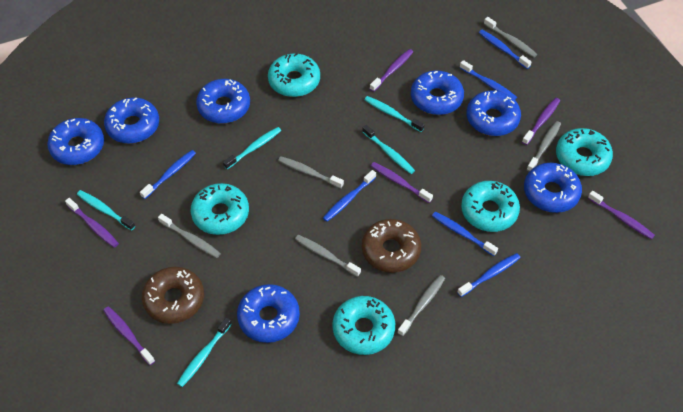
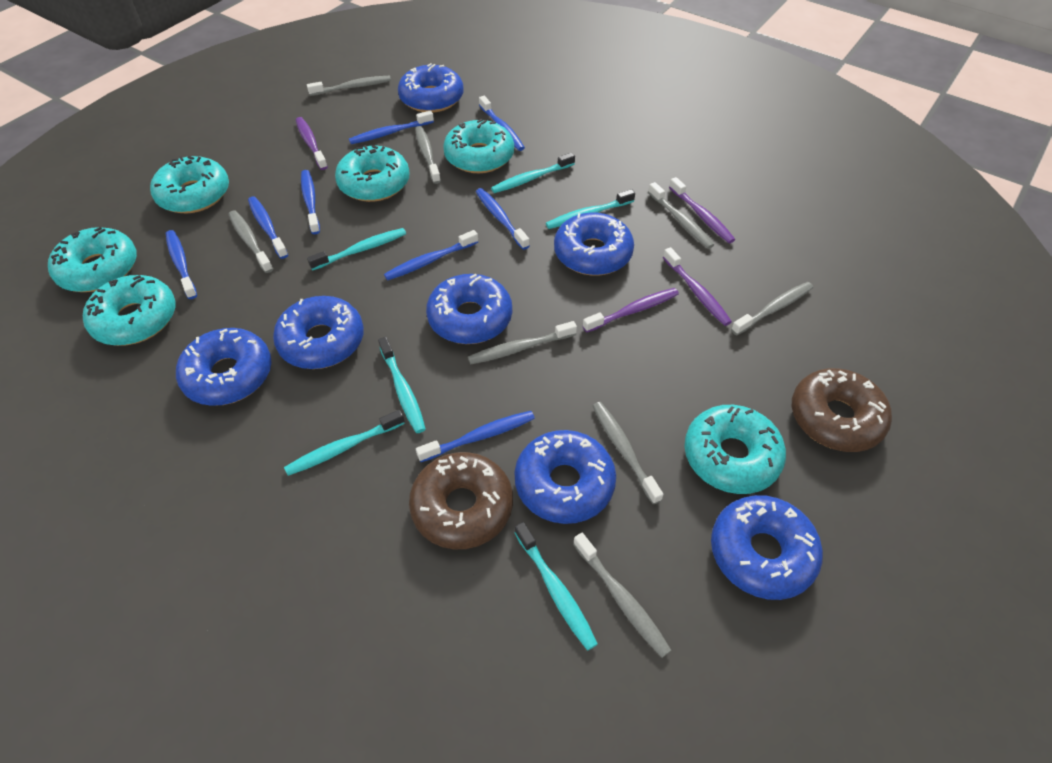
blue toothbrush: [140,150,196,199] [323,170,376,222] [432,212,498,256] [457,253,521,297] [460,60,517,100] [479,30,531,69] = 6 -> [166,230,197,299] [248,196,288,259] [301,170,320,234] [349,110,434,144] [384,230,478,280] [416,411,535,462] [476,188,530,250] [479,96,525,151] = 8
grey toothbrush: [158,214,221,258] [278,156,344,188] [295,235,361,277] [397,275,445,336] [484,17,537,58] [527,121,561,172] = 6 -> [228,210,273,273] [307,75,391,96] [415,126,441,184] [468,321,577,364] [573,533,672,658] [593,402,664,504] [648,182,714,249] [731,282,813,335] = 8
purple toothbrush: [65,198,119,248] [103,306,155,365] [370,49,413,92] [371,162,433,203] [522,98,560,145] [588,191,655,240] = 6 -> [296,117,328,170] [583,288,679,332] [663,247,732,326] [669,177,735,243] = 4
turquoise donut: [191,183,249,235] [268,53,320,97] [332,296,395,355] [461,181,520,232] [556,128,613,176] = 5 -> [48,227,137,292] [83,275,176,346] [150,156,229,214] [335,145,410,202] [443,119,514,173] [684,405,786,494] = 6
turquoise toothbrush: [77,190,135,231] [177,317,231,387] [223,127,281,169] [362,125,415,174] [365,96,425,132] = 5 -> [284,410,405,476] [307,228,406,270] [378,337,426,433] [491,152,575,193] [515,522,598,651] [546,189,635,229] = 6

